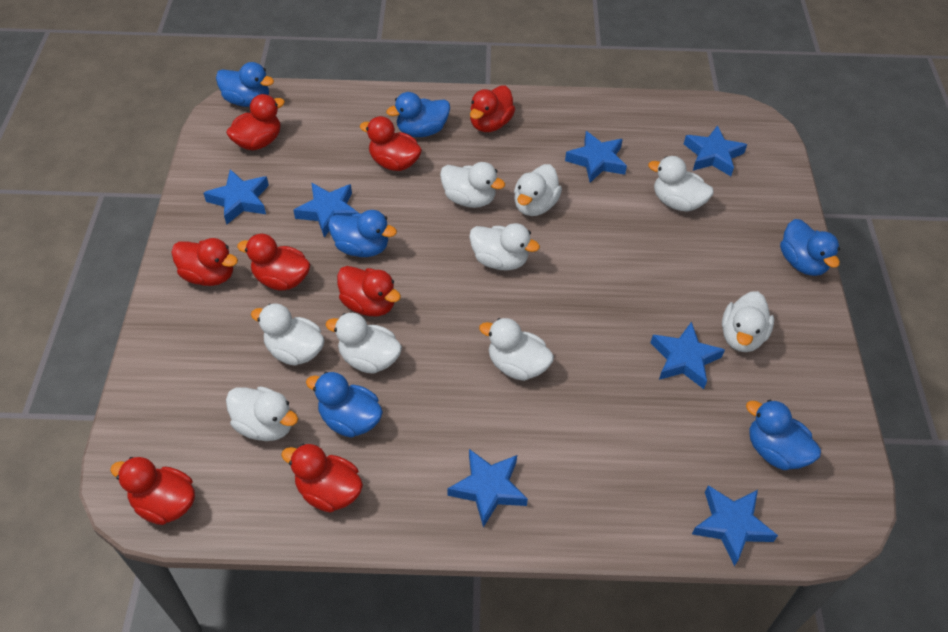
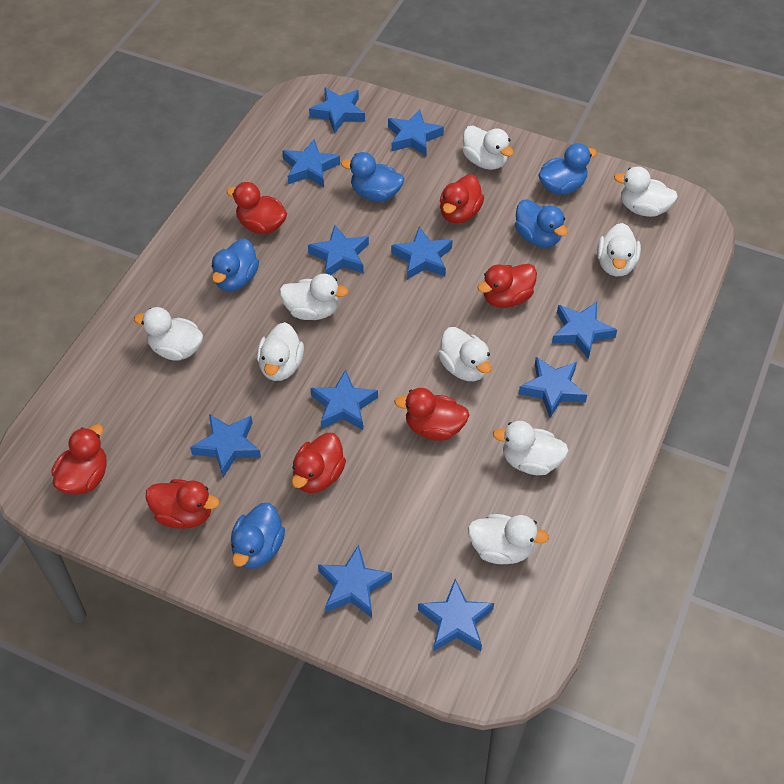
blue duck: [216,62,274,107] [306,372,383,438] [328,210,397,257] [386,92,450,137] [746,400,821,470] [780,219,840,276] = 6 -> [212,238,259,291] [231,503,285,569] [341,152,404,201] [515,199,568,247] [539,143,597,195] = 5
blue star: [203,169,269,225] [293,183,359,238] [447,449,528,528] [565,131,627,183] [651,322,725,389] [684,125,747,176] [692,485,778,566] = 7 -> [190,414,261,477] [282,139,340,187] [308,225,369,275] [309,87,365,134] [311,370,378,430] [318,545,392,618] [388,109,444,156] [391,227,452,280] [418,579,494,652] [519,357,587,418] [552,302,617,359] = 11
red duck: [110,457,195,525] [171,238,238,286] [226,94,285,150] [237,234,310,291] [281,444,363,512] [337,266,401,316] [360,116,422,171] [470,86,515,132] = 8 -> [52,424,107,495] [145,479,219,529] [226,182,287,234] [292,433,346,493] [394,388,469,441] [440,174,484,224] [477,264,537,308] = 7

